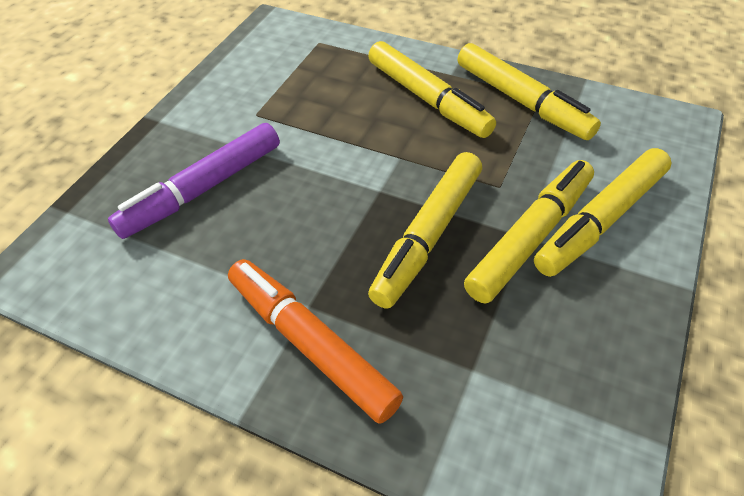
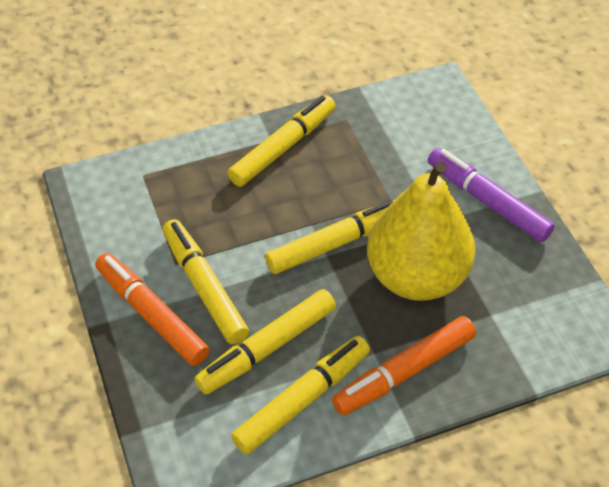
orange marker: [228,259,403,424] = 1 -> [95,253,210,366] [332,316,476,415] = 2
yellow pear: none = 0 -> [367,162,475,301] = 1

